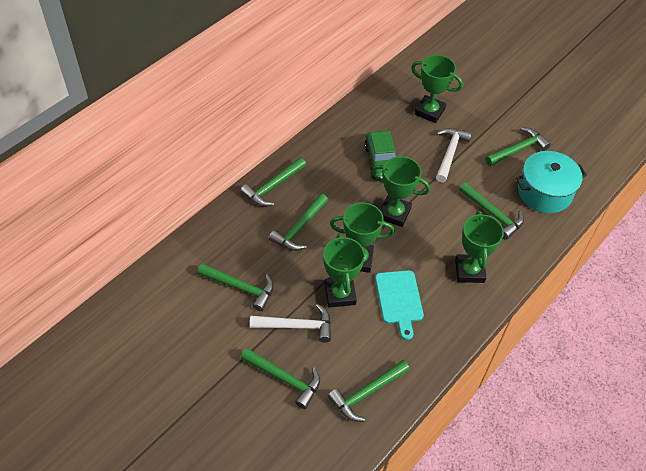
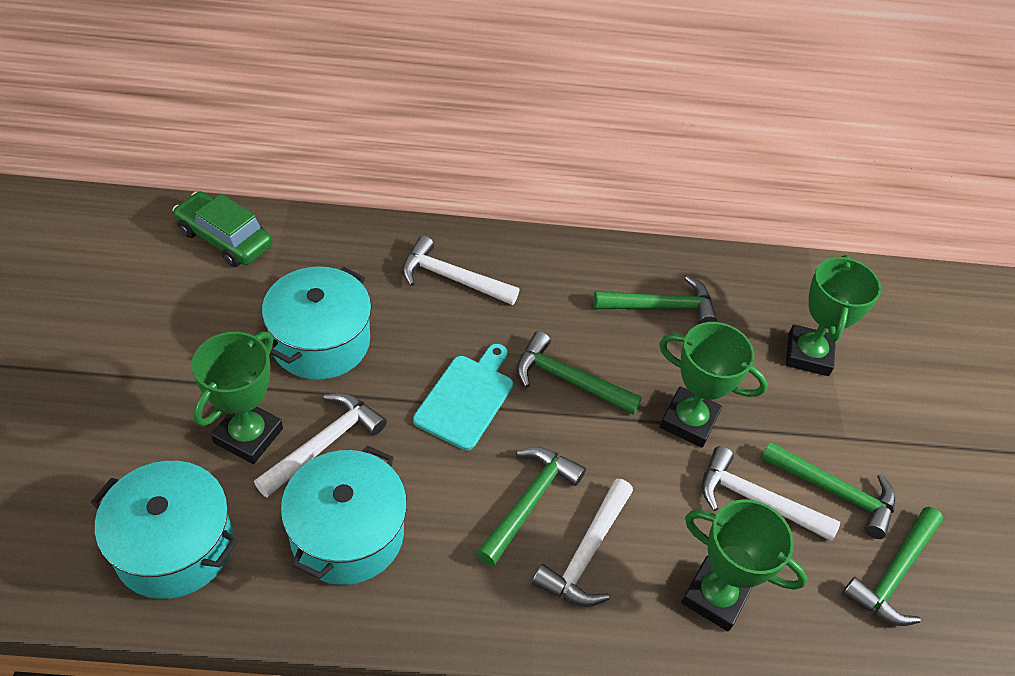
green hammer: [198,263,274,311] [240,157,306,207] [241,348,320,409] [269,194,328,251] [328,360,410,422] [459,183,524,240] [485,127,551,166] = 7 -> [476,447,586,567] [517,331,642,415] [594,276,717,324] [761,441,896,539] [842,507,943,626] = 5
green trophy: [323,233,365,307] [330,202,395,273] [371,156,430,227] [411,55,463,123] [455,211,504,283] = 5 -> [191,331,283,464] [659,322,768,448] [681,499,807,631] [786,255,881,376] = 4
turquoise pot: [516,151,587,213] = 1 -> [91,461,238,599] [262,266,371,380] [281,445,407,585] = 3
white hammer: [250,304,331,342] [436,128,472,182] = 2 -> [254,393,387,498] [402,236,519,305] [532,479,633,607] [702,446,840,541] = 4

